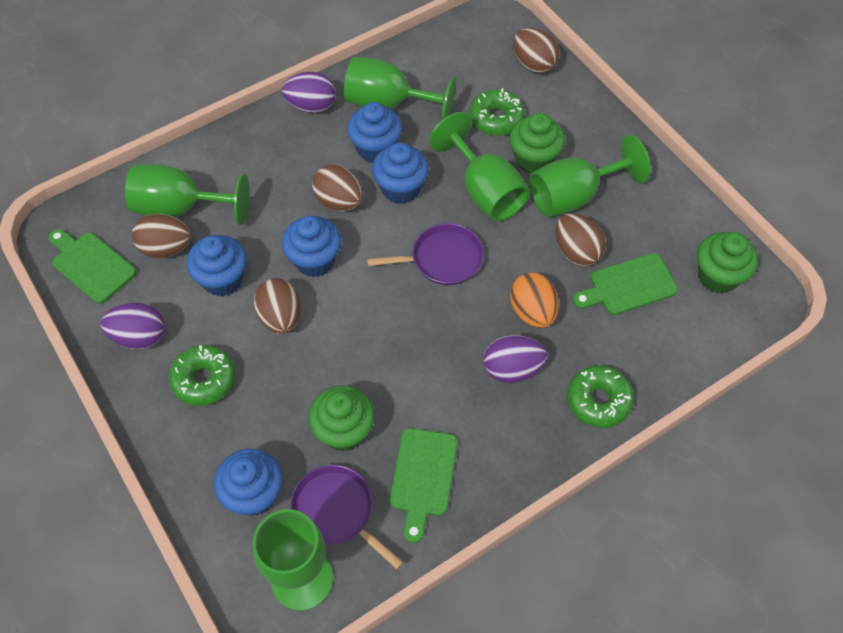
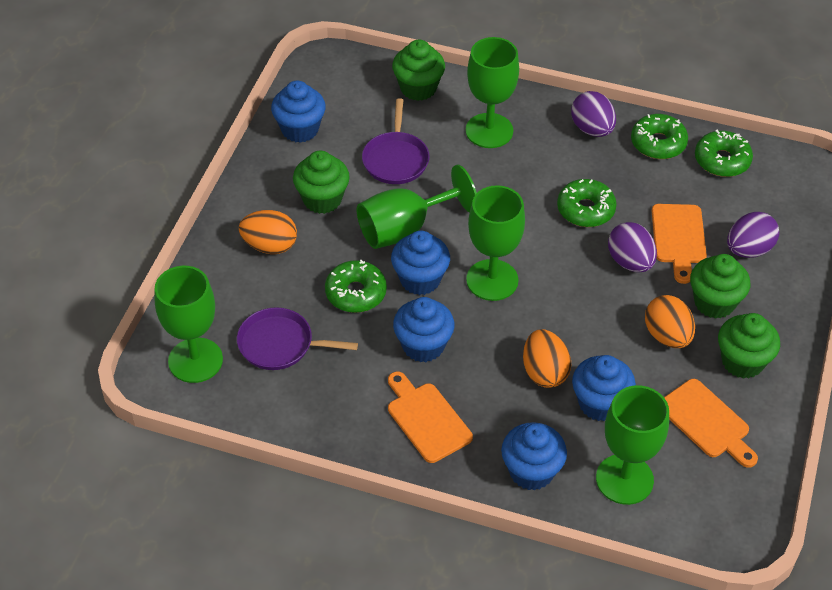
brown egg: [132,214,191,258] [254,278,301,334] [312,165,363,211] [513,28,559,74] [555,213,606,266] = 5 -> none = 0
green cupcake: [309,386,375,452] [510,113,565,173] [697,232,758,294] = 3 -> [293,151,350,214] [392,39,445,101] [690,254,750,319] [718,313,780,379] = 4
green cutting board: [48,229,136,304] [390,428,457,543] [573,253,678,315] = 3 -> none = 0
green donut: [169,345,235,406] [469,88,525,136] [567,365,634,428] = 3 -> [325,260,387,313] [557,179,617,227] [631,114,688,159] [695,130,753,177] = 4
orange cutting board: none = 0 -> [388,372,473,463] [652,204,707,284] [664,379,758,468] = 3
orange egg: [510,273,559,328] = 1 -> [239,210,297,254] [523,329,571,388] [645,295,695,348] = 3

